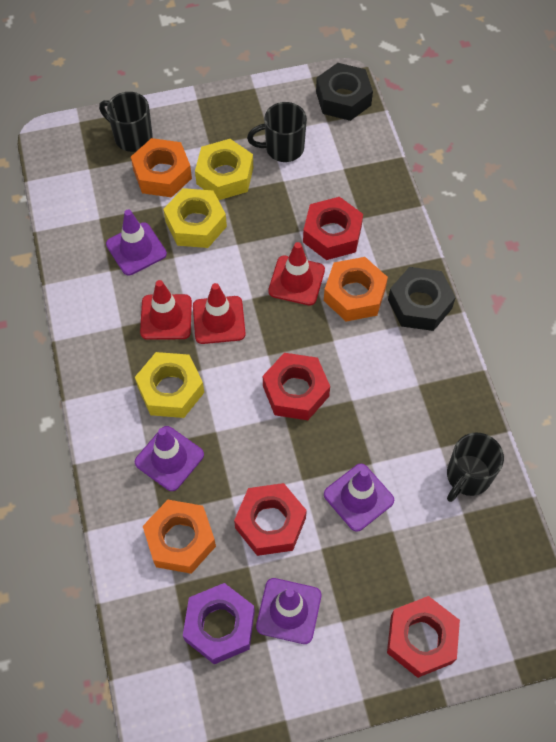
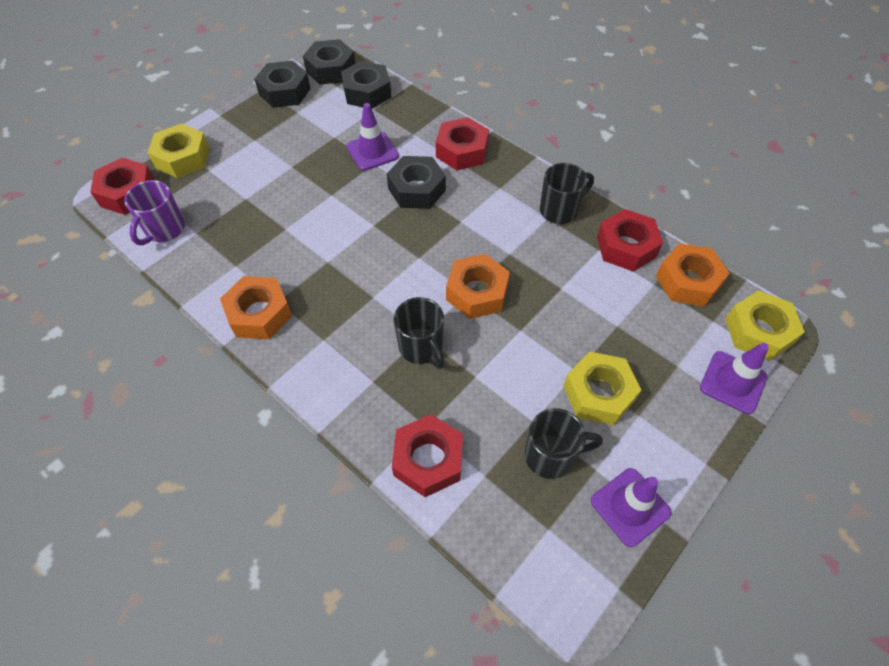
black nut: [316,63,373,121] [388,267,456,331] = 2 -> [254,61,311,108] [303,39,356,84] [341,61,391,108] [387,156,446,209] = 4
purple mug: none = 0 -> [124,180,185,245] = 1
purple nut: [183,583,255,664] = 1 -> none = 0
purple traffic cone: [106,210,167,275] [135,426,204,491] [256,578,321,644] [324,464,394,532] = 4 -> [346,103,399,171] [591,468,672,547] [700,343,769,414] = 3
red traffic cone: [140,280,192,340] [193,283,246,344] [268,242,325,305] = 3 -> none = 0

